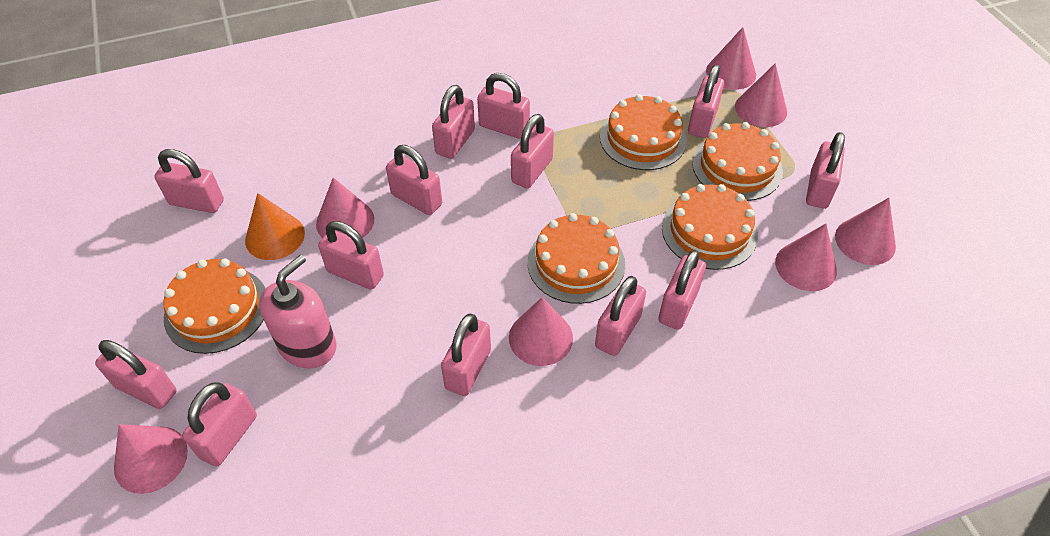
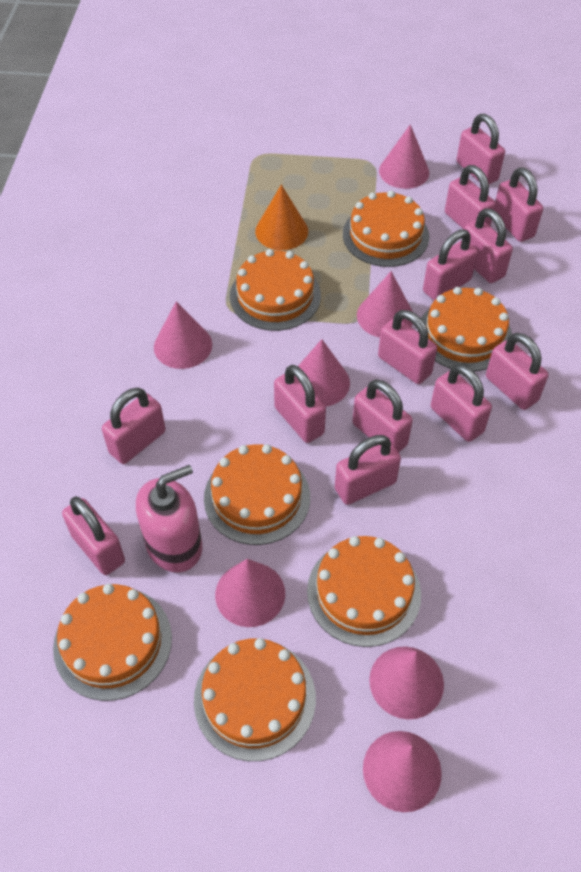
orange cake: [163,259,266,354] [527,213,625,304] [600,94,687,170] [662,184,758,270] [692,122,783,201] = 5 -> [53,584,172,701] [194,638,316,761] [204,444,310,545] [230,249,321,331] [307,536,421,647] [343,191,429,267] [421,287,512,371] = 7

